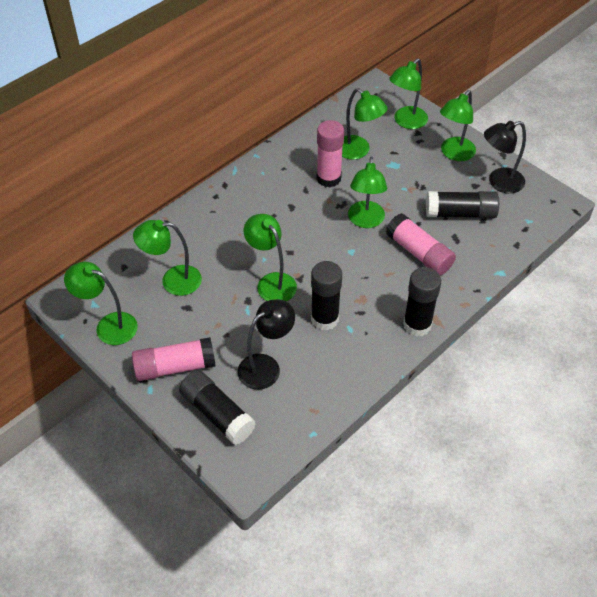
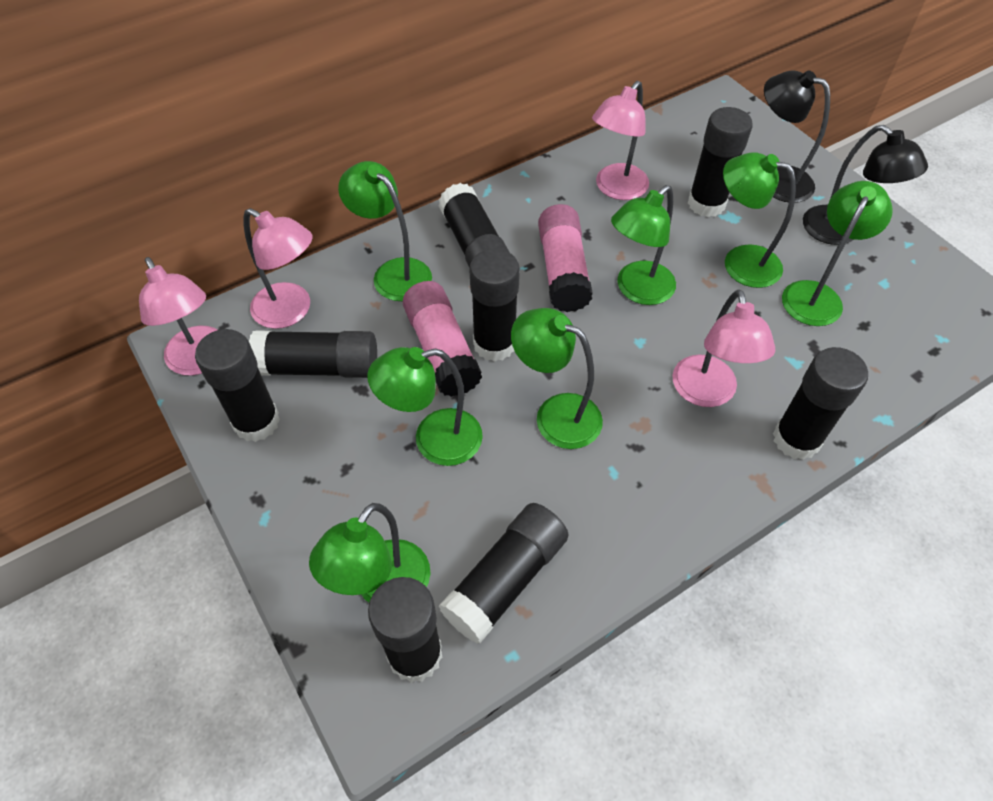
black glue stick: [179,370,256,445] [311,261,342,330] [403,267,441,337] [426,191,499,218] = 4 -> [195,329,280,442] [249,331,377,378] [368,577,442,683] [438,183,510,268] [439,503,569,644] [469,249,520,362] [688,107,753,217] [773,347,868,460] = 8
pink glue stick: [132,337,216,381] [317,120,344,187] [386,213,456,276] = 3 -> [403,281,482,397] [538,204,593,312] = 2
pink lamp: none = 0 -> [139,257,218,376] [243,208,313,329] [592,81,649,200] [673,289,775,407] = 4

